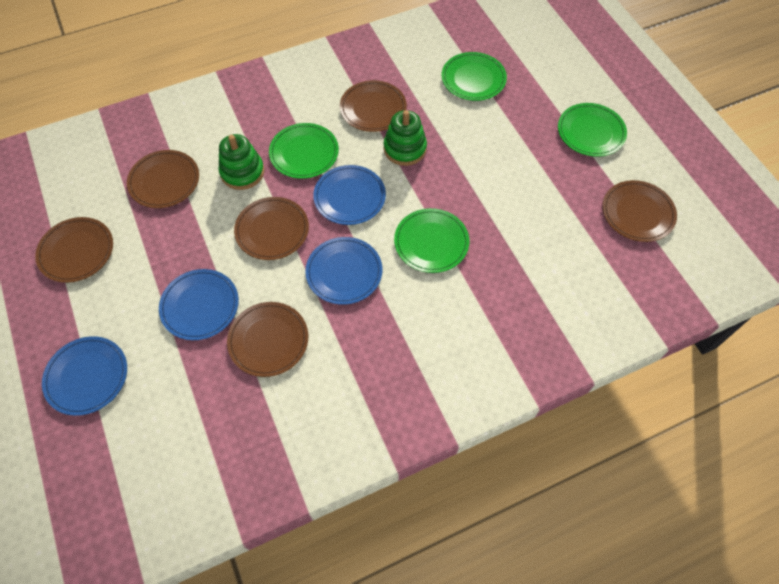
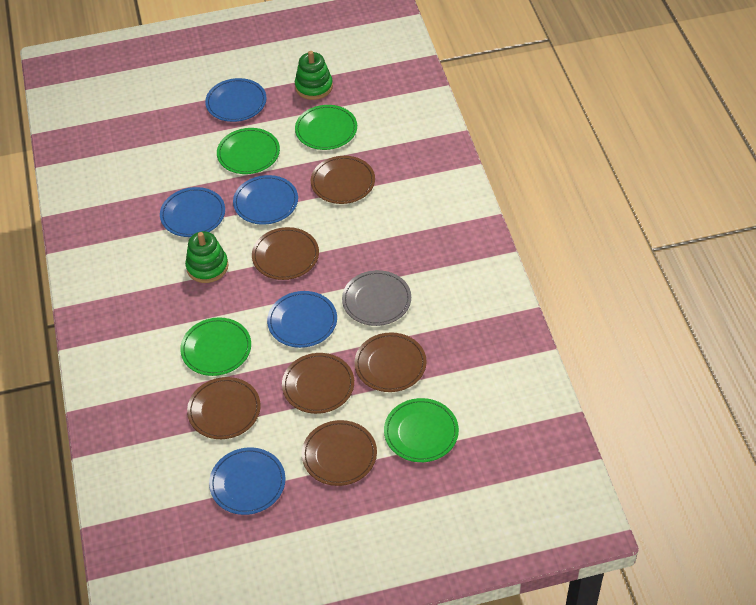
blue plate: [42,336,127,416] [159,269,239,340] [305,237,382,305] [313,165,386,225] = 4 -> [160,187,225,237] [205,78,267,122] [209,447,285,515] [233,175,298,225] [267,291,337,348] = 5
grey plate: none = 0 -> [342,270,411,326] = 1

